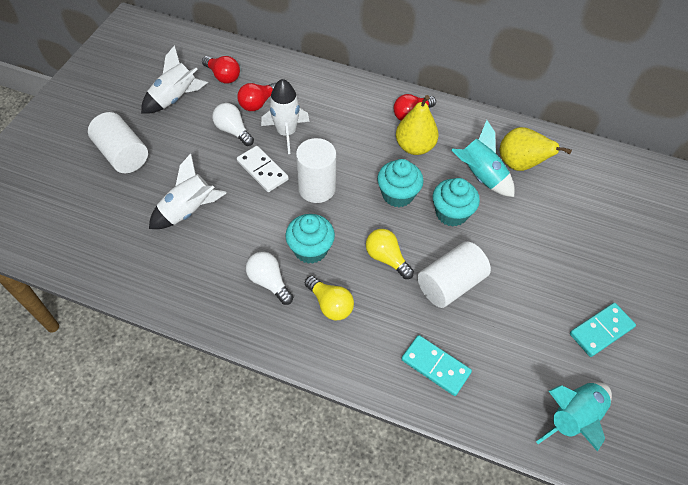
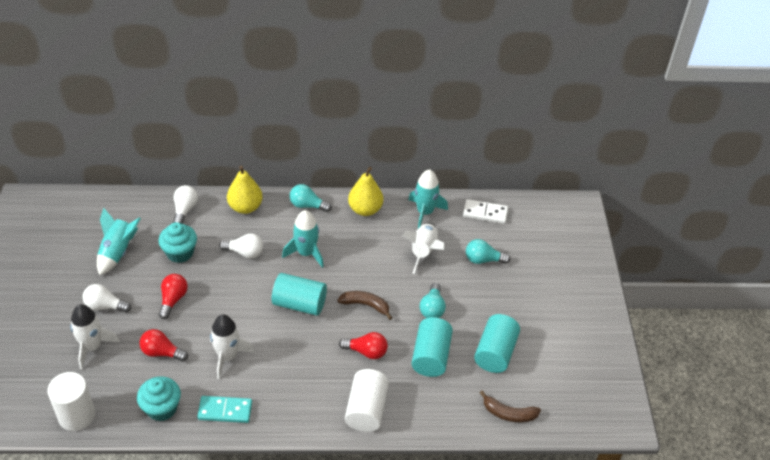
brown banana: none = 0 -> [337,291,392,320] [480,390,541,422] = 2
turquoise cupcake: [285,214,335,264] [377,159,424,207] [433,178,480,227] = 3 -> [137,376,181,421] [158,222,197,263] = 2
turquoise cylinder: none = 0 -> [272,273,327,316] [412,317,453,377] [474,314,520,373] = 3
turquoise domino: [401,335,472,396] [570,303,636,357] = 2 -> [197,396,252,423] = 1
turquoise light bulb: none = 0 -> [290,184,332,212] [420,283,446,318] [466,239,510,264] = 3
turquoise rocket: [452,120,515,197] [536,382,612,452] = 2 -> [97,208,141,276] [282,210,324,268] [408,169,448,229] = 3
white cylinder: [88,112,148,173] [296,138,337,203] [417,241,491,308] = 3 -> [47,372,95,431] [345,369,389,432] = 2
white light bulb: [212,103,254,146] [246,252,293,305] = 2 -> [83,284,131,313] [173,185,198,224] [219,233,263,258] = 3
yellow light bulb: [305,276,354,320] [366,229,414,279] = 2 -> none = 0

